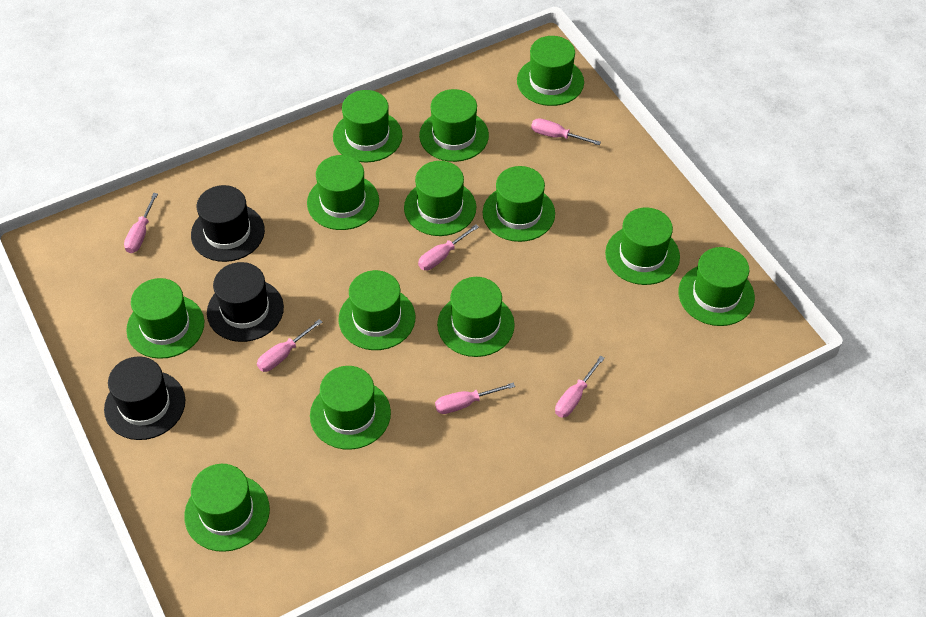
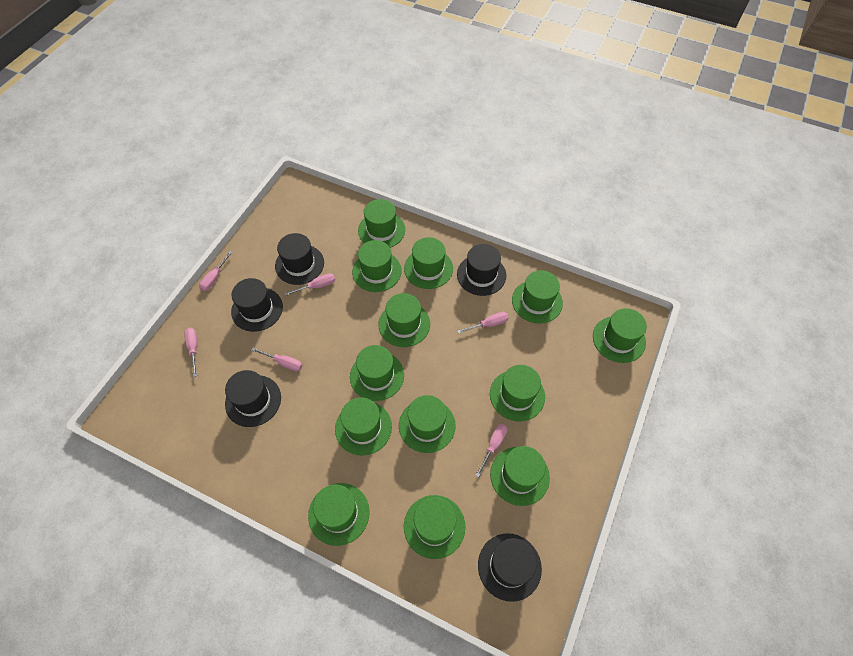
black hat: [104,356,185,440] [191,185,265,262] [207,262,284,342] = 3 -> [225,370,281,427] [231,278,283,332] [275,233,324,285] [457,244,506,296] [478,533,542,602] = 5

